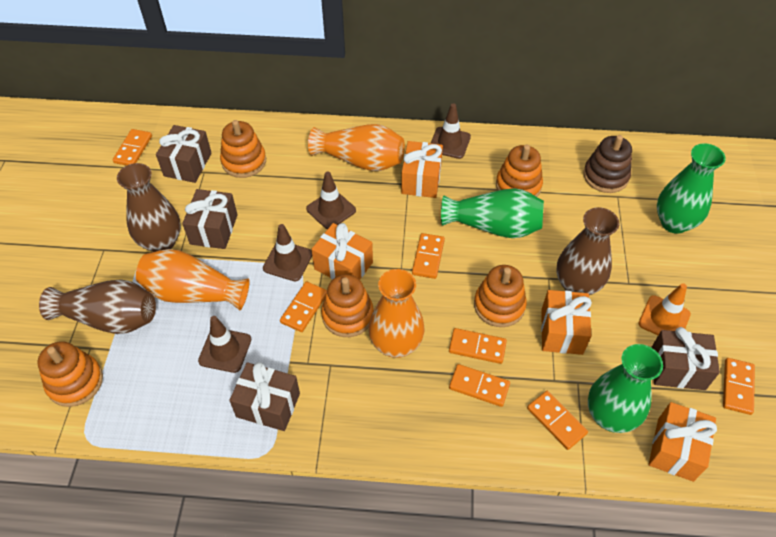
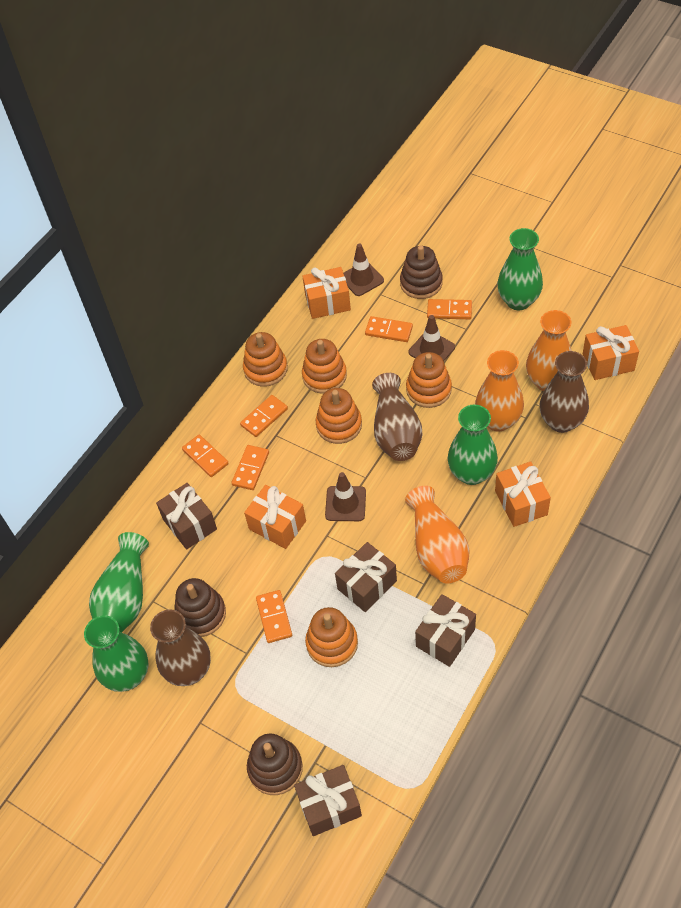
brown stacking toy: [583,135,632,193] = 1 -> [174,578,226,637] [247,733,303,795] [400,245,443,299] = 3
brown traffic cone: [198,316,251,373] [263,224,312,281] [306,171,356,229] [431,103,471,159] = 4 -> [325,472,366,521] [343,244,384,296] [409,315,455,361] = 3
green vase: [441,188,544,238] [588,344,663,433] [657,143,726,234] = 3 -> [84,615,148,692] [89,532,149,633] [448,405,498,485] [497,228,543,310] = 4
orange domino: [113,129,152,166] [280,282,327,332] [412,233,445,279] [449,328,507,364] [449,364,510,407] [527,391,588,450] [723,358,755,415] = 7 -> [182,435,229,477] [232,445,269,490] [240,395,288,437] [256,590,292,643] [365,316,413,342] [427,299,472,319] = 6
orange traffic cone: [638,283,691,335] = 1 -> none = 0

